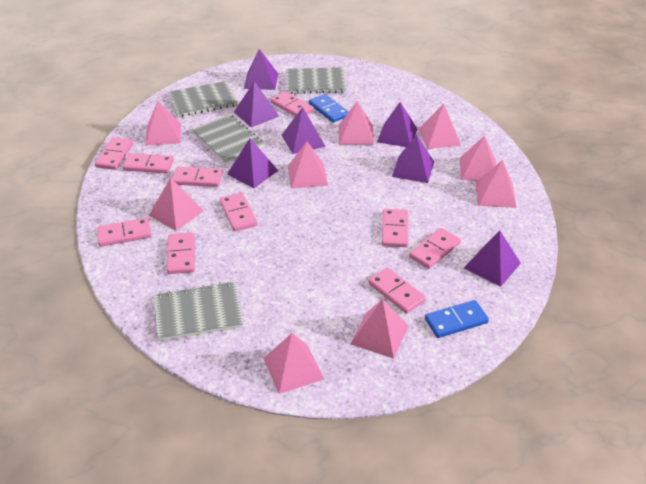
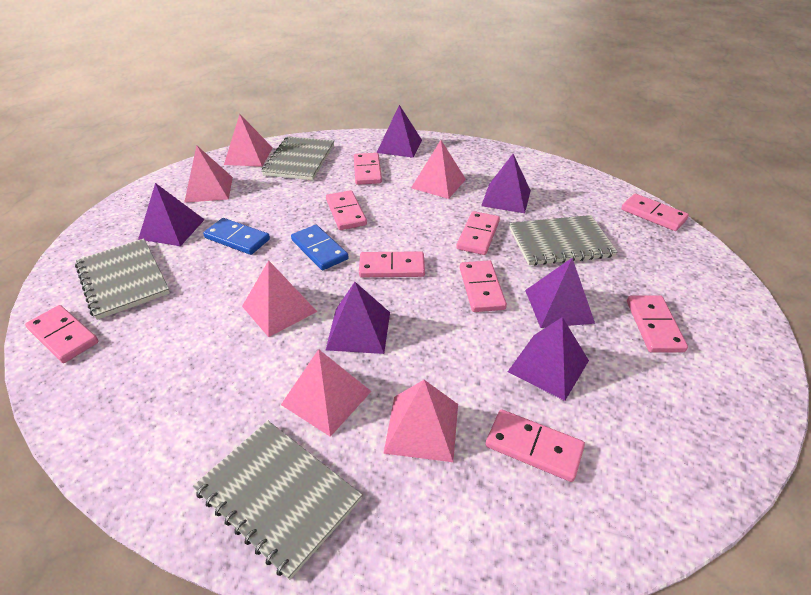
pink domino: [95,137,133,170] [97,218,151,247] [123,153,174,173] [167,232,195,274] [172,167,223,187] [220,193,258,231] [271,91,314,116] [368,267,426,314] [382,209,408,247] [409,228,461,269] = 10 -> [25,305,99,363] [326,190,367,230] [354,153,382,185] [359,251,425,277] [456,211,500,255] [460,260,507,312] [486,409,585,482] [621,194,689,231] [627,295,688,352] = 9
pink pyramid: [145,101,181,146] [149,178,204,231] [263,333,324,394] [288,142,328,189] [339,101,374,145] [350,299,409,359] [418,104,461,149] [460,135,496,181] [475,160,517,208] = 9 -> [184,145,233,203] [224,114,273,167] [242,260,317,337] [281,349,372,437] [383,380,458,462] [411,140,466,199] = 6
purple pyramid: [227,138,278,188] [234,81,279,127] [244,49,278,90] [282,107,326,154] [377,102,417,147] [392,135,434,183] [464,230,521,287] = 7 -> [138,183,205,246] [326,282,390,354] [377,105,422,158] [481,154,531,213] [508,317,589,401] [525,258,595,328] = 6

